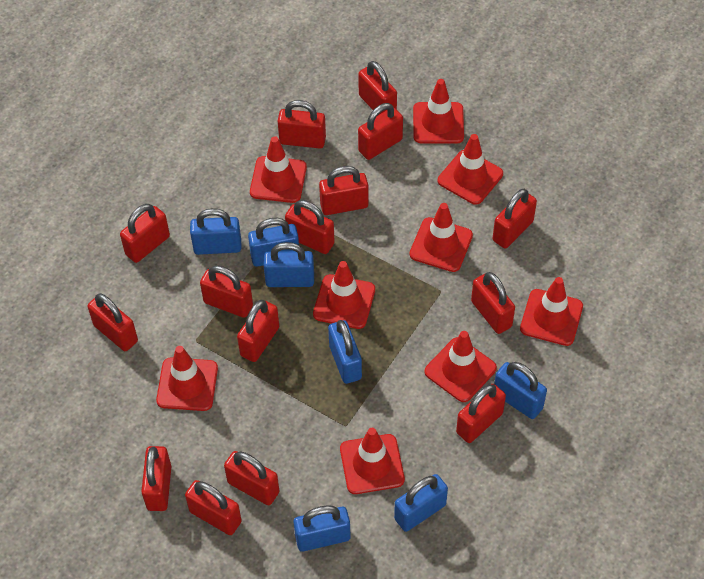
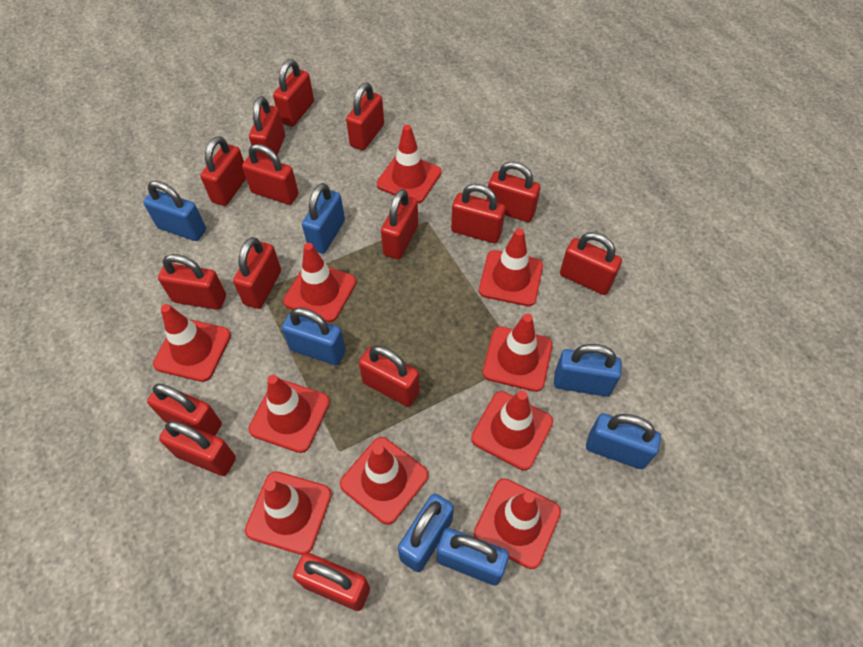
red traffic cone: [156,346,218,411] [250,136,307,203] [313,261,375,329] [340,428,405,494] [409,203,473,272] [413,79,464,144] [424,331,497,402] [438,134,503,205] [520,277,583,346] = 9 -> [153,304,231,382] [245,471,332,555] [248,375,330,453] [283,243,356,322] [340,437,428,525] [377,125,441,203] [471,390,553,470] [474,479,561,569] [479,228,543,306] [483,314,552,392] = 10

